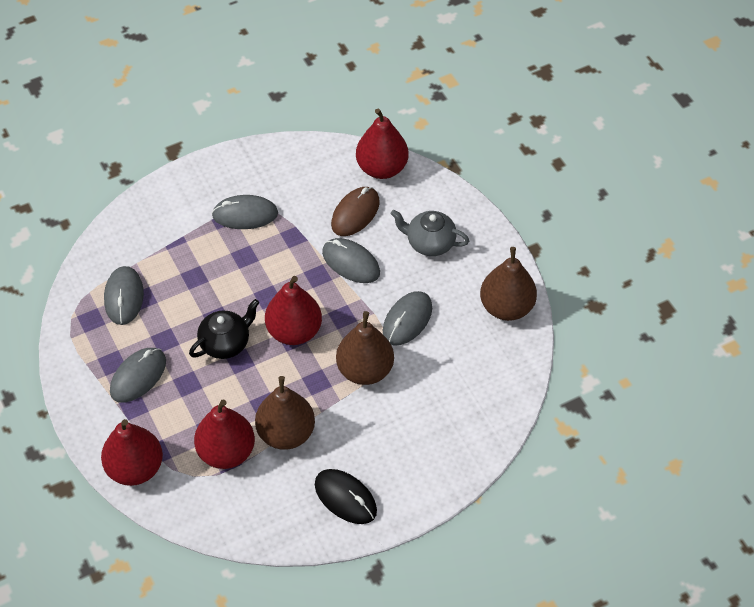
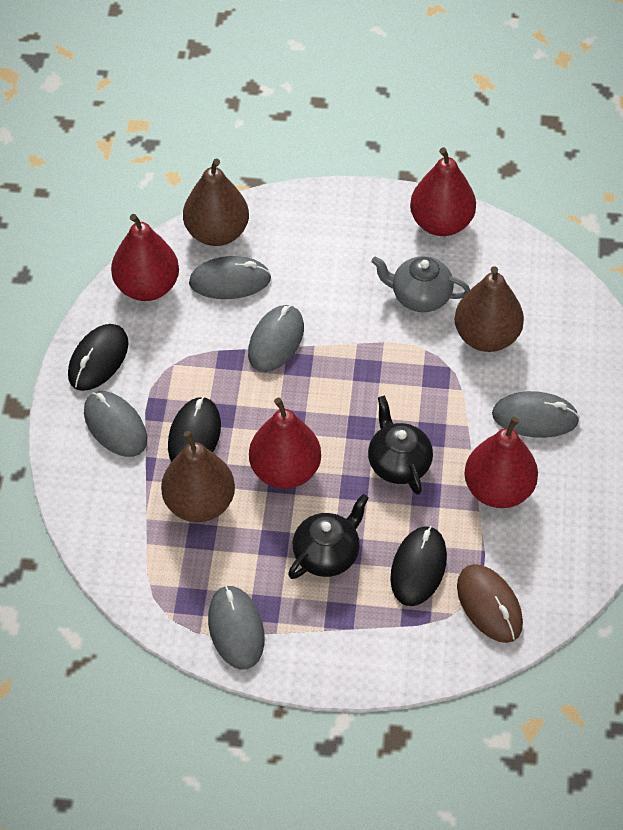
black mouse: [315,469,377,524] = 1 -> [68,324,129,391] [168,396,221,462] [390,526,447,606] = 3
black teapot: [189,299,259,359] = 1 -> [288,494,369,579] [368,396,433,495] = 2

